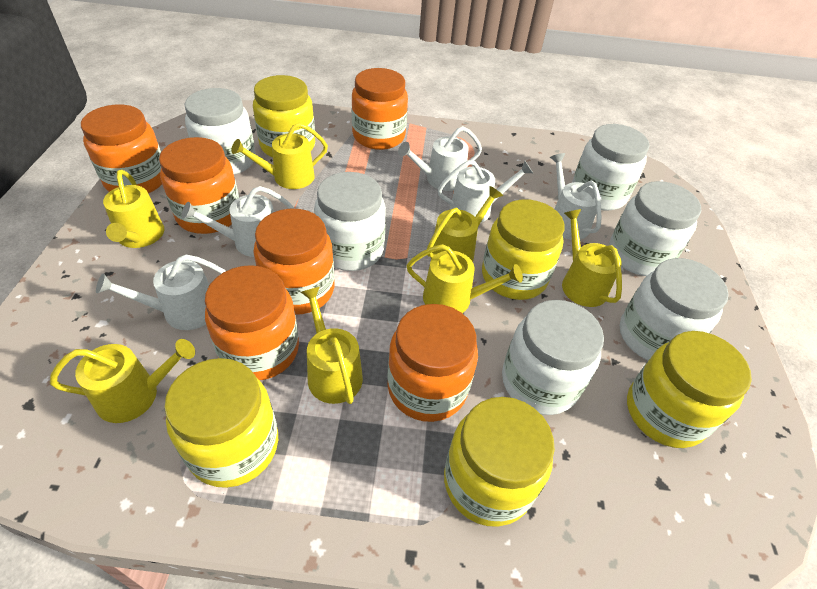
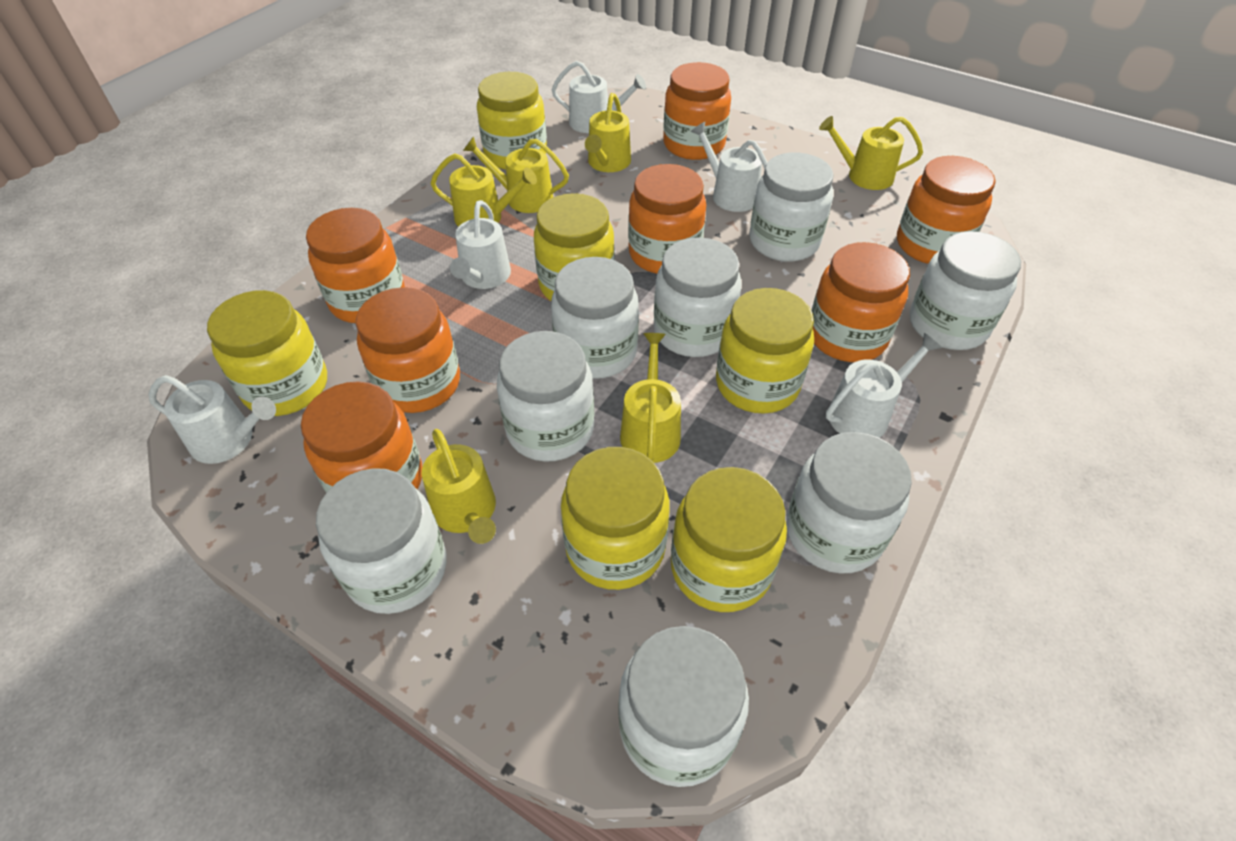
orange jar: [81,104,162,194] [159,137,239,234] [205,265,299,380] [253,209,334,315] [352,68,408,150] [387,304,478,422] = 6 -> [301,381,422,493] [306,208,405,323] [356,287,460,413] [628,164,706,274] [663,62,731,160] [811,242,910,362] [897,156,995,264] = 7
white jar: [185,88,256,175] [314,172,386,271] [502,300,604,415] [572,124,649,211] [609,181,701,276] [620,258,729,360] = 6 -> [316,468,446,614] [497,331,595,462] [551,257,639,379] [619,626,749,787] [654,238,742,357] [749,152,834,262] [786,432,912,574] [910,231,1021,350] = 8
yellow jar: [164,358,278,488] [253,75,315,157] [444,397,555,527] [482,199,564,300] [627,331,752,448] = 5 -> [207,290,327,416] [477,72,547,170] [534,193,615,301] [561,447,670,590] [671,467,787,612] [716,288,814,414] = 6
yellow watering can: [50,339,195,423] [103,170,164,248] [231,123,328,189] [301,287,363,404] [407,244,523,313] [427,186,503,262] [562,209,622,307] = 7 -> [422,429,496,544] [430,153,537,227] [463,136,569,213] [585,93,631,172] [620,333,681,463] [819,116,923,190] = 6

